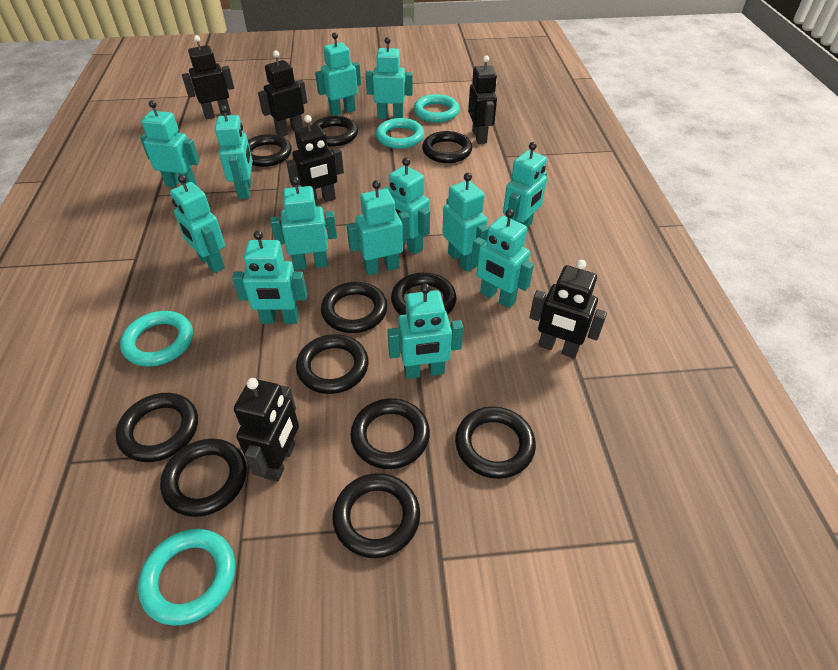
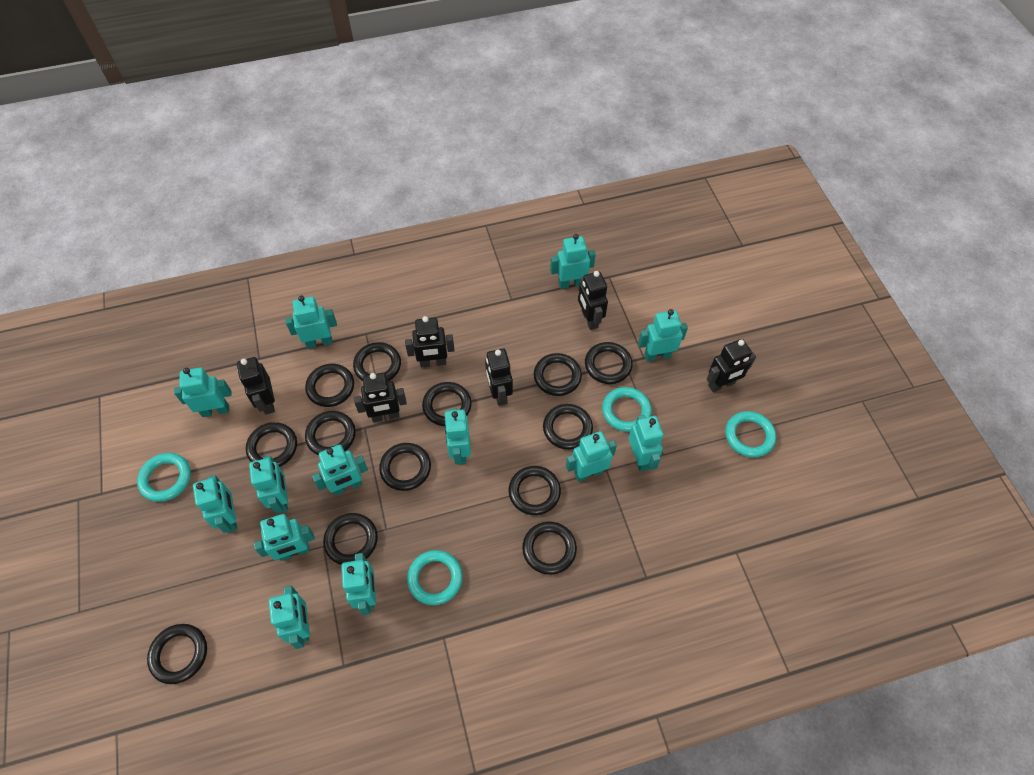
black ring: [116,393,198,462] [160,438,247,517] [248,134,292,167] [296,334,369,394] [313,116,358,147] [321,282,387,333] [332,473,420,558] [350,398,430,469] [391,273,456,315] [422,131,472,163] [455,406,536,479] = 11 -> [147,624,207,684] [246,422,297,467] [305,364,354,407] [305,411,356,455] [323,513,378,565] [353,342,401,381] [379,443,431,491] [422,382,472,426] [508,466,561,515] [522,521,577,575] [534,353,582,396] [543,404,593,450] [585,342,632,384] = 13

